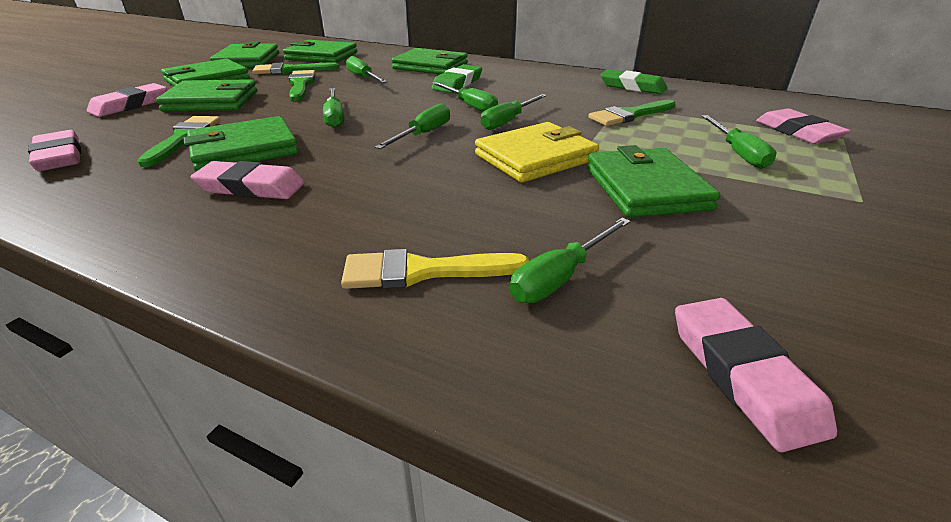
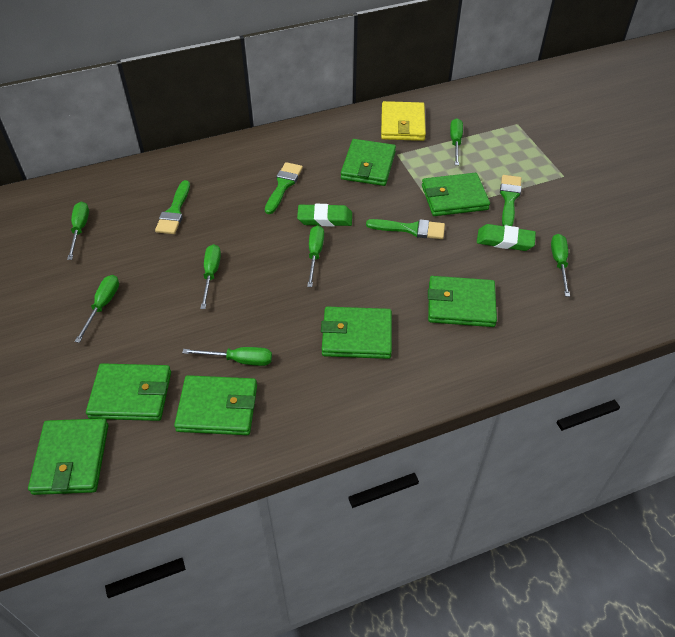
pink eraser: [28,130,81,171] [87,83,167,117] [190,161,305,199] [675,298,837,453] [756,109,851,144] = 5 -> none = 0
yellow brush: [341,249,529,289] = 1 -> none = 0

